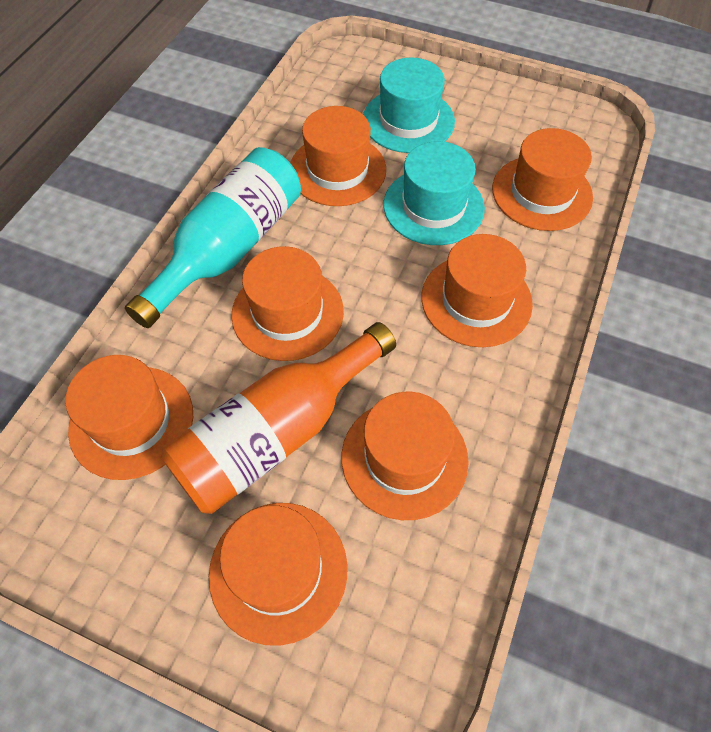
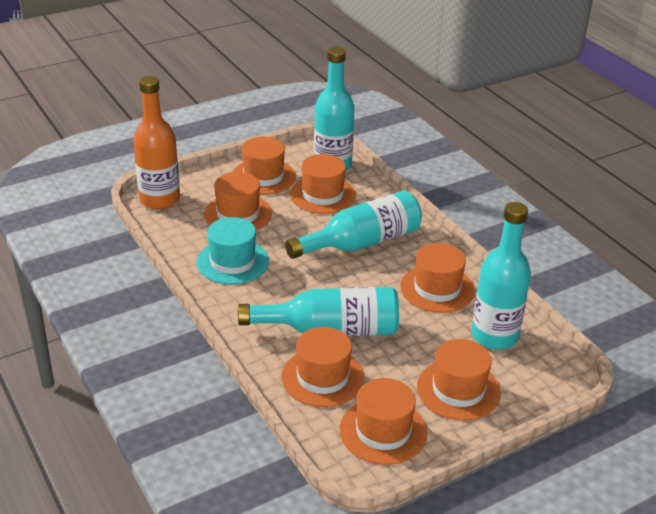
turquoise bottle: [125,147,301,328] = 1 -> [238,287,399,336] [285,190,422,259] [314,47,354,171] [471,202,531,350] = 4
turquoise hat: [363,57,455,153] [383,141,485,245] = 2 -> [196,217,269,284] = 1

